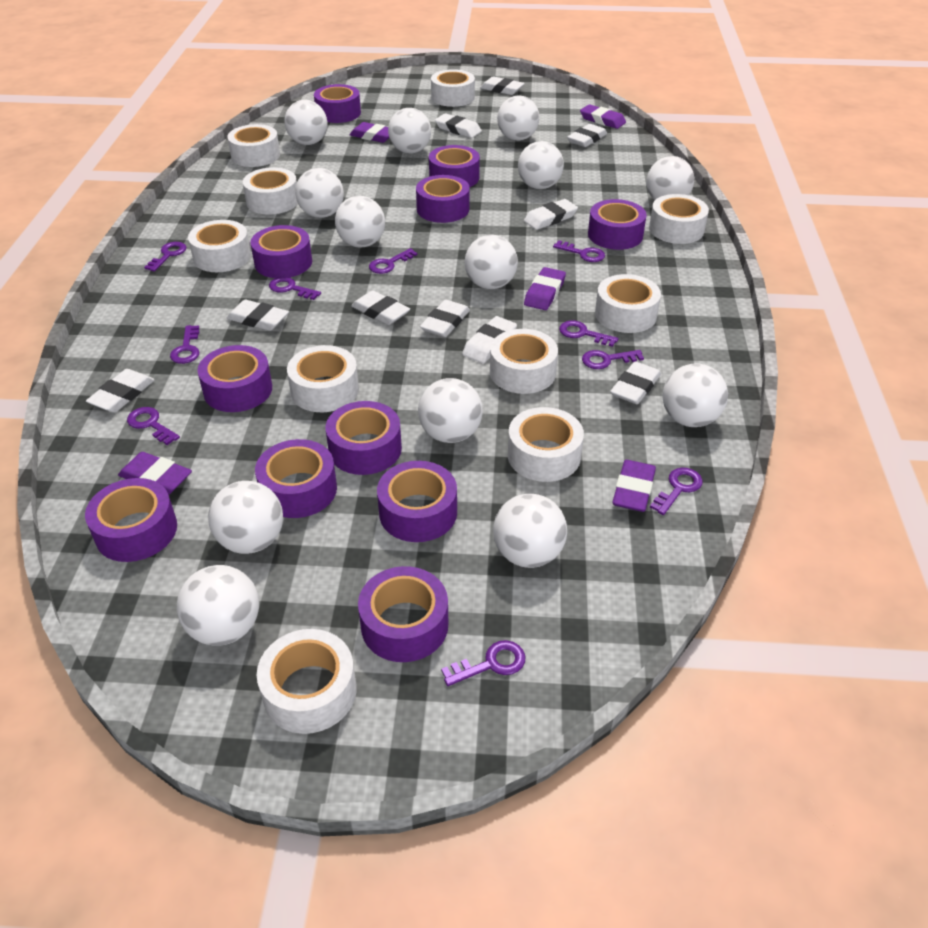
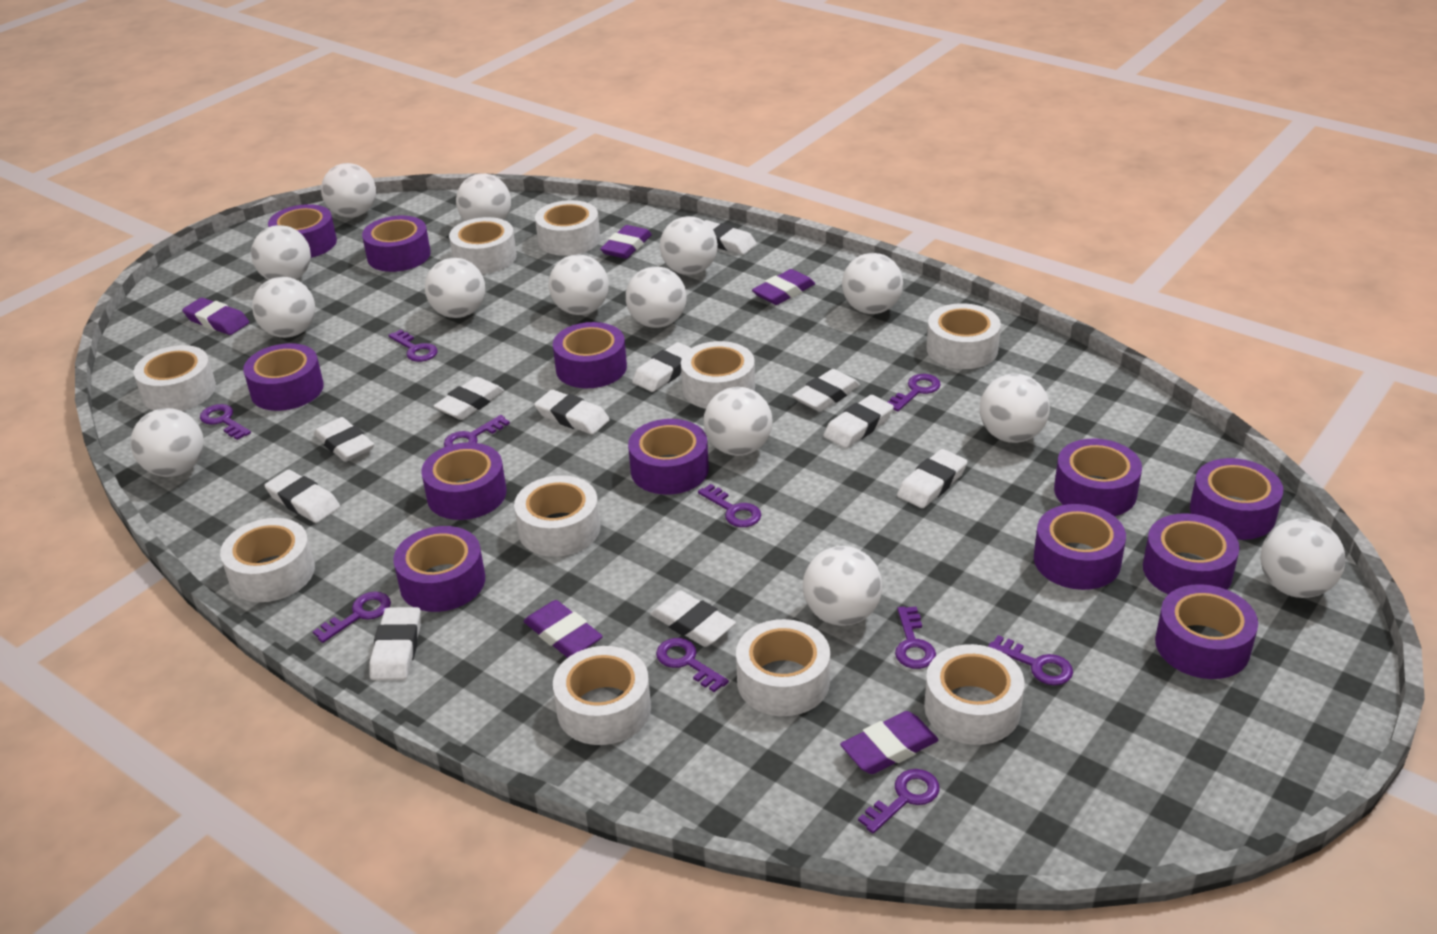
purple tape: [85,478,177,562] [198,345,272,412] [251,225,312,278] [255,439,337,518] [314,84,361,123] [326,401,402,475] [358,566,448,662] [377,461,457,542] [416,175,470,223] [429,145,480,187] [588,199,646,250] = 11 -> [243,343,324,411] [268,204,337,258] [362,216,431,272] [393,526,485,612] [421,442,506,520] [553,322,627,388] [628,419,709,495] [1034,504,1126,590] [1054,439,1142,516] [1143,513,1240,594] [1155,584,1258,679] [1190,458,1283,540] = 12
white ball: [177,565,259,646] [208,481,283,554] [285,100,328,145] [295,168,344,218] [335,196,385,247] [388,108,431,154] [418,378,483,443] [464,235,518,289] [493,494,567,568] [497,96,539,141] [518,141,564,189] [646,156,694,200] [662,363,728,427] = 13 -> [131,408,204,477] [251,225,311,280] [252,277,315,338] [321,163,376,218] [425,258,485,318] [456,173,511,221] [549,255,609,315] [626,266,687,328] [660,216,718,275] [704,387,772,456] [803,546,882,626] [842,253,903,314] [980,374,1050,443] [1260,519,1346,598] = 14
white eraser: [86,369,155,413] [227,300,289,331] [351,290,410,325] [420,300,470,337] [435,113,482,138] [462,316,517,363] [480,76,524,95] [524,199,578,230] [567,124,607,147] [610,361,661,404] = 10 -> [264,470,340,523] [314,417,374,462] [369,607,421,680] [434,377,504,420] [534,389,610,435] [632,342,691,392] [650,590,736,647] [705,220,757,255] [792,369,860,412] [823,395,894,448] [897,449,968,508] = 11

